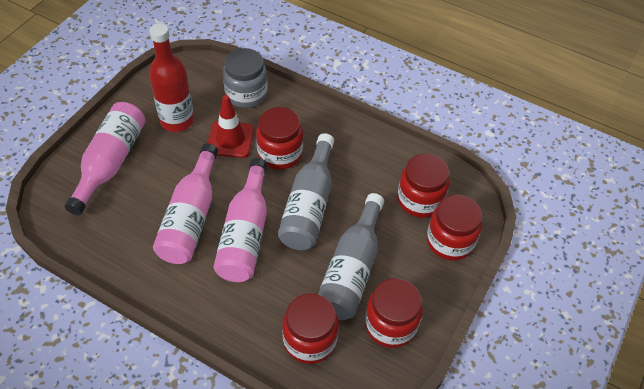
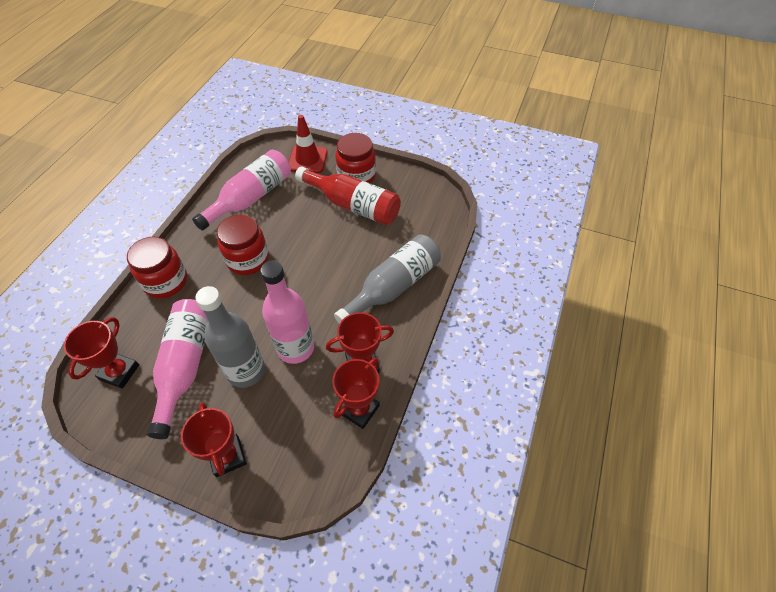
grey jar: [223,48,268,108] = 1 -> none = 0
red jar: [256,107,303,169] [282,293,339,364] [365,278,423,348] [397,154,449,218] [427,195,482,261] = 5 -> [127,237,187,298] [217,215,269,275] [335,133,376,184] = 3
red trophy: none = 0 -> [64,317,139,389] [181,402,247,477] [326,312,394,373] [332,357,380,429] = 4

